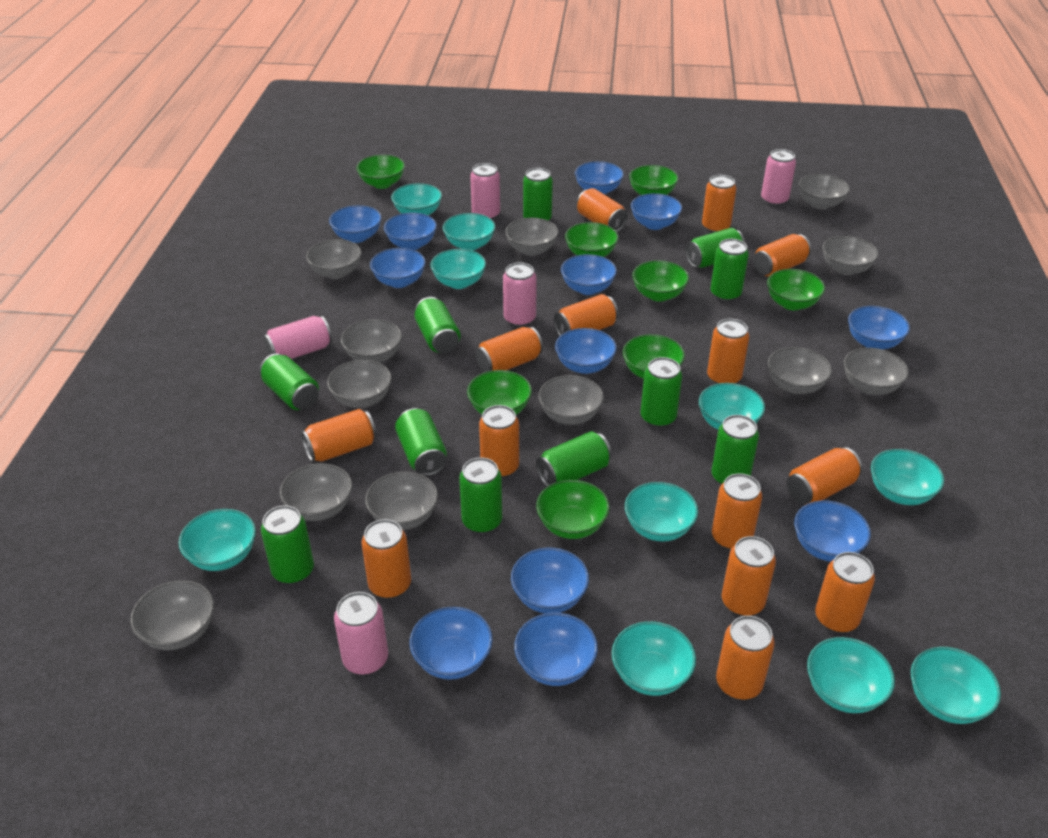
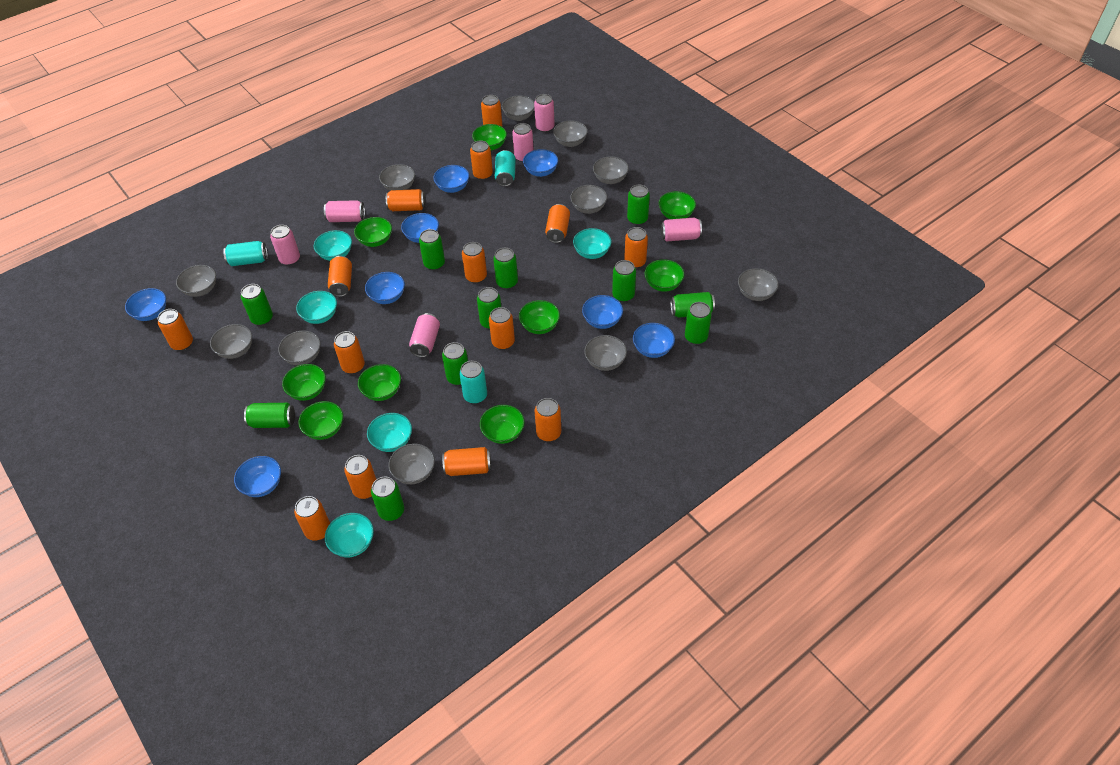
blue bowl: [329,205,382,243] [370,248,426,288] [384,213,437,250] [410,607,493,680] [511,548,589,613] [514,613,598,686] [555,328,617,374] [561,254,617,295] [575,161,624,195] [631,193,682,230] [794,501,871,562] [848,306,910,349] = 12 -> [125,288,166,321] [234,456,281,497] [365,272,405,304] [401,213,439,243] [433,165,469,193] [523,149,558,177] [582,295,623,329] [633,323,675,358] = 8
green bowl: [356,155,405,189] [467,370,532,415] [536,480,609,539] [565,222,618,257] [623,334,685,379] [629,165,678,195] [632,260,689,302] [767,269,825,310] = 8 -> [282,364,326,401] [298,401,343,440] [354,217,392,247] [358,364,401,401] [472,124,507,150] [480,405,525,444] [519,300,560,334] [645,259,685,292] [659,191,696,219] = 9
grey bowl: [130,580,214,650] [280,463,352,521] [306,239,361,279] [327,360,392,408] [341,319,402,363] [365,472,438,530] [505,218,558,256] [538,375,604,425] [768,347,832,394] [799,174,850,209] [822,236,878,275] [844,348,909,395] = 12 -> [176,265,216,297] [210,324,252,359] [278,331,321,366] [379,164,415,191] [388,443,435,484] [502,95,534,121] [553,120,588,147] [570,185,607,214] [584,335,627,371] [593,156,629,184] [738,268,779,301] = 11
pink can: [264,316,332,359] [334,592,388,675] [470,163,500,220] [503,262,537,327] [761,149,796,206] = 5 -> [270,225,300,265] [324,200,365,222] [409,313,440,357] [512,123,534,162] [534,94,555,132] [661,218,702,242] = 6
turquoise bowl: [179,509,256,571] [391,183,442,215] [430,249,486,289] [443,213,495,251] [612,621,696,696] [625,482,698,542] [699,383,765,430] [807,637,895,713] [871,449,944,505] [911,647,1001,724] = 10 -> [296,291,337,324] [313,230,352,261] [325,513,374,557] [367,413,412,452] [573,228,611,259] = 5
turquoise can: none = 0 -> [223,241,268,266] [459,361,487,404] [495,150,516,187] = 3

